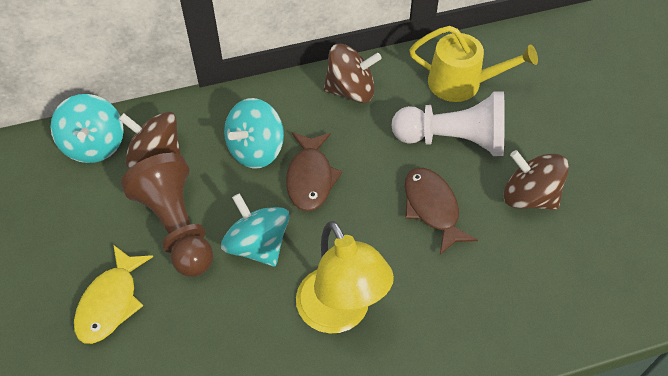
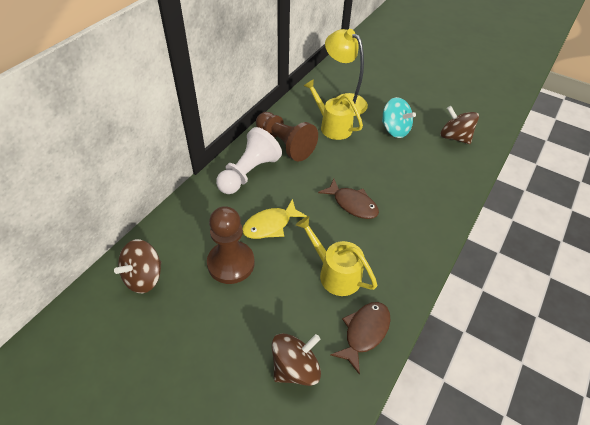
brown pawn: [121,153,213,276] = 1 -> [207,206,255,284] [256,112,318,162] = 2
turquoise spinning top: [50,94,124,163] [221,193,289,266] [224,98,284,168] = 3 -> [382,97,416,138] = 1
yellow watering can: [409,26,538,102] = 1 -> [296,216,377,296] [304,79,363,140] = 2

